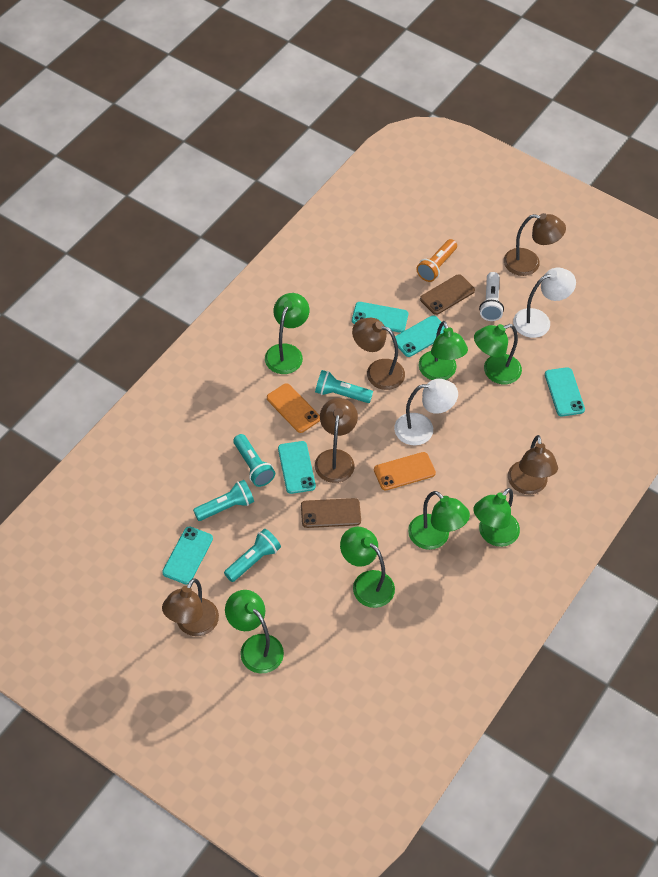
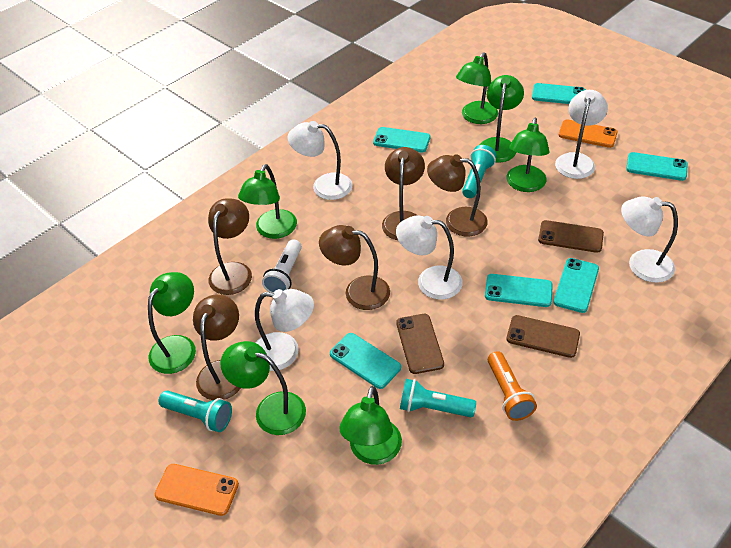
brown phone: [301,498,361,528] [420,274,475,315] = 2 -> [396,314,444,374] [507,315,580,358] [538,220,604,253] = 3
turquoise flashlight: [193,480,254,521] [224,529,281,582] [233,434,275,487] [315,370,373,403] = 4 -> [158,390,232,432] [400,379,476,417] [462,145,497,198] = 3
turquoise phone: [162,526,213,584] [278,441,316,494] [352,302,408,333] [395,316,445,357] [545,367,585,416] = 5 -> [330,333,401,389] [373,127,430,153] [485,274,553,307] [532,83,586,104] [553,258,599,313] [626,152,688,181] = 6
white lamp: [394,379,458,445] [513,268,576,338] = 2 -> [255,289,314,371] [287,121,352,200] [396,215,463,300] [555,90,608,179] [621,196,678,283] = 5

